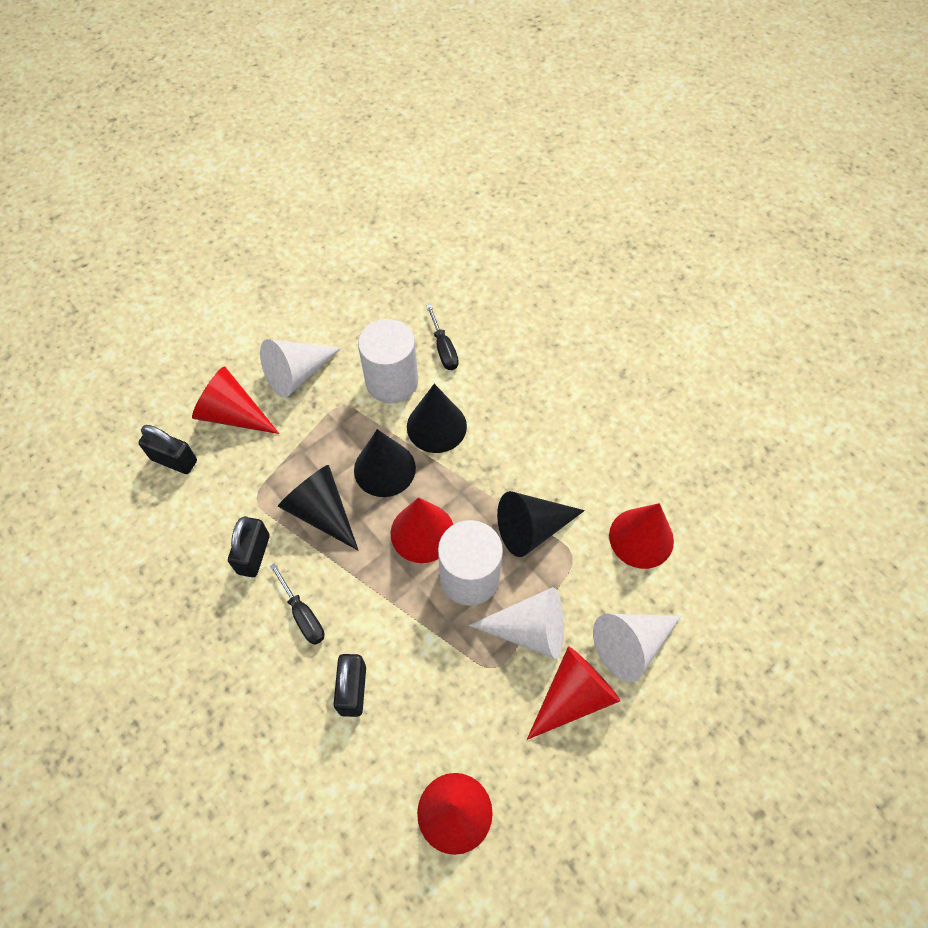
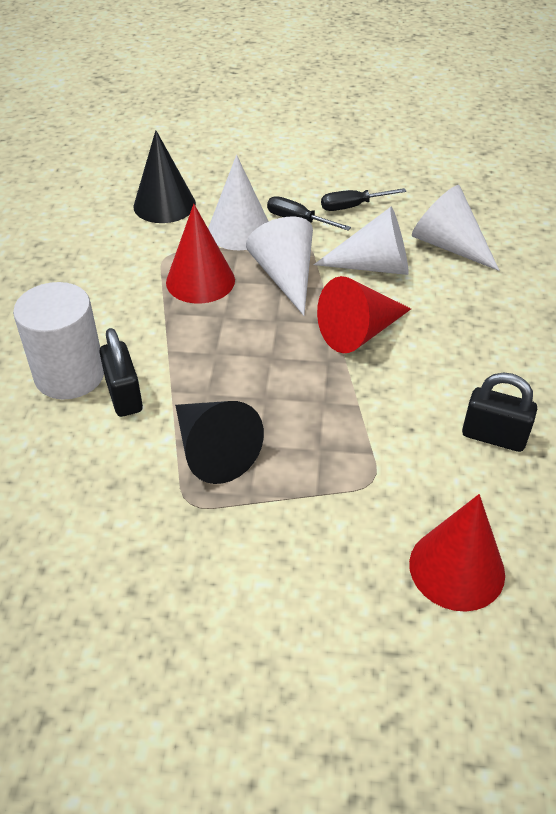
black cone: [278,465,358,550] [354,429,416,497] [407,384,467,453] [497,491,585,557] = 4 -> [134,130,196,223] [175,401,264,484] = 2
black padlock: [139,425,197,474] [228,516,270,577] [334,654,366,717] = 3 -> [99,328,143,417] [462,372,537,452] = 2
red cone: [192,366,280,434] [390,497,453,563] [417,773,493,855] [527,646,620,740] [609,503,674,569] = 5 -> [166,204,235,304] [317,276,411,353] [409,494,505,612] = 3
white cone: [260,339,341,398] [469,587,564,659] [593,614,681,682] = 3 -> [208,155,269,250] [246,217,313,316] [314,207,409,275] [412,185,500,271] = 4
white cylinder: [358,319,418,403] [438,520,503,606] = 2 -> [13,282,104,400] = 1

